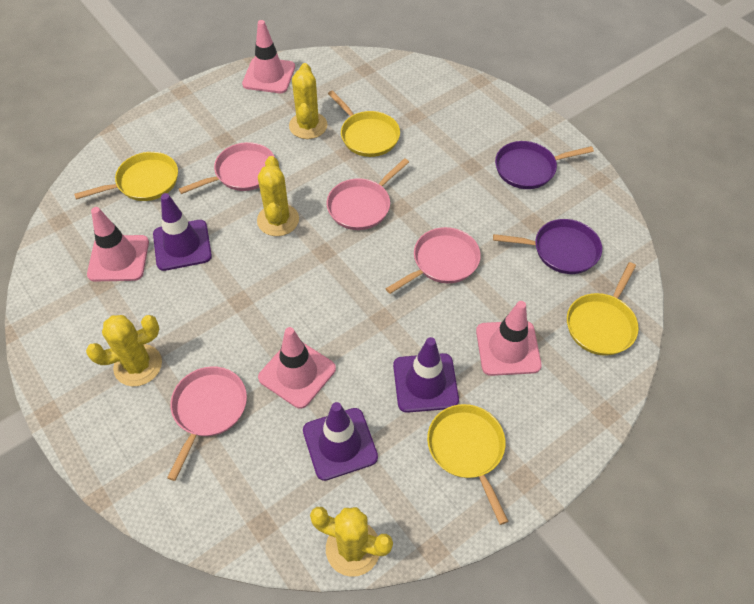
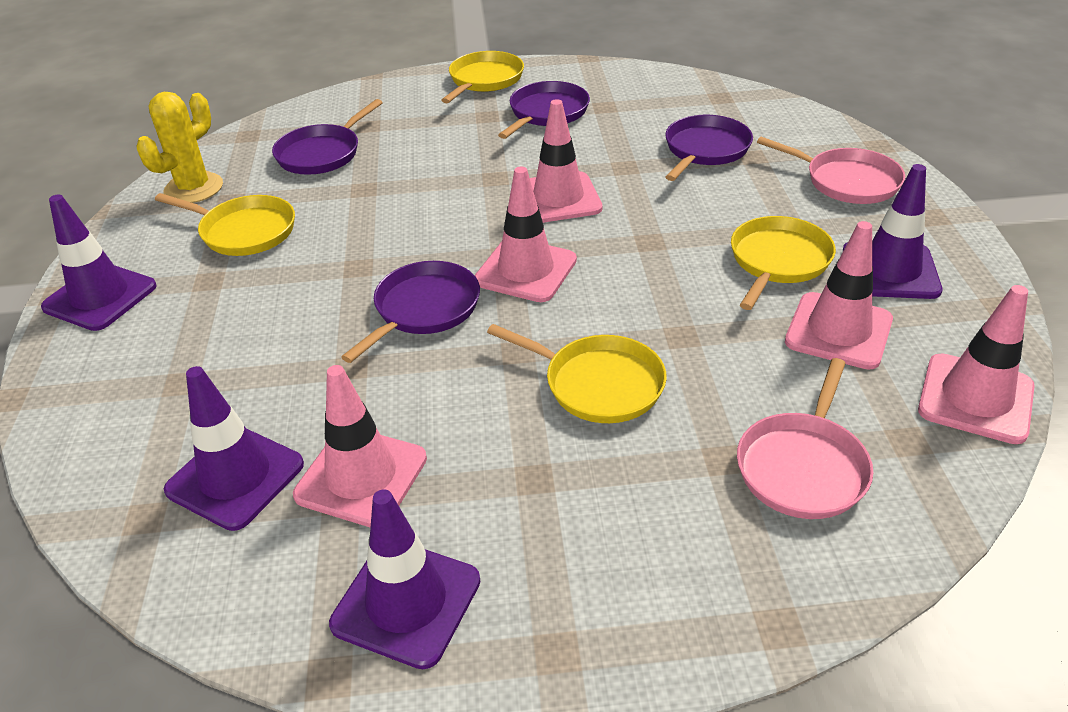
pink pan: [167,367,247,481] [179,142,275,194] [327,158,409,230] [385,227,481,294] = 4 -> [737,358,873,519] [757,137,905,204] = 2
pink traffic cone: [87,207,149,281] [242,20,295,93] [258,327,336,409] [476,301,542,376] = 4 -> [293,365,427,527] [475,166,577,302] [530,99,602,223] [785,221,893,370] [918,285,1035,444] = 5
purple pan: [493,219,602,274] [495,141,594,189] = 2 -> [272,99,383,175] [341,261,480,363] [498,81,590,139] [665,115,753,181] = 4
purple traffic cone: [153,193,212,271] [303,402,378,481] [393,337,459,413] = 3 -> [41,195,157,331] [164,366,304,531] [329,489,480,669] [843,164,942,299] = 4
yellow cactus: [86,315,162,386] [257,156,299,236] [289,63,327,139] [310,507,393,577] = 4 -> [137,92,223,203] = 1

